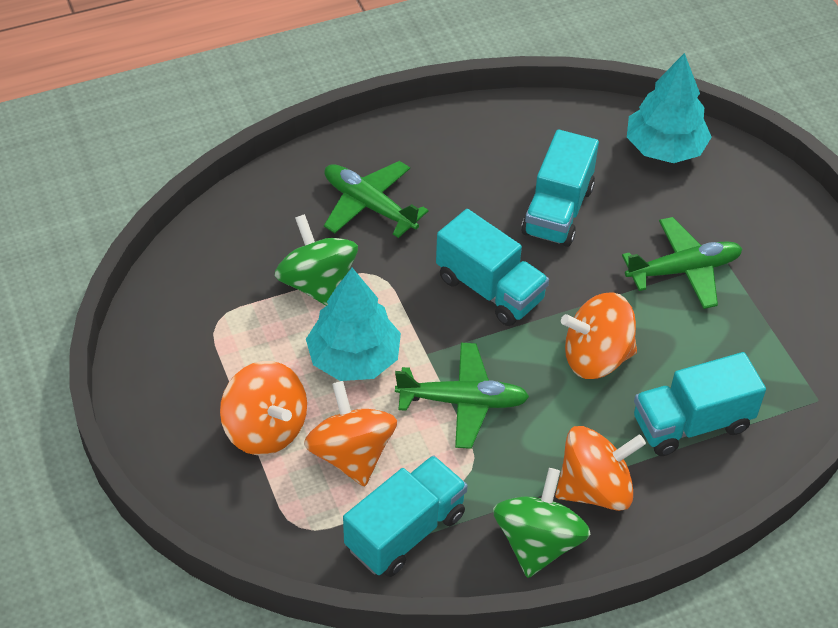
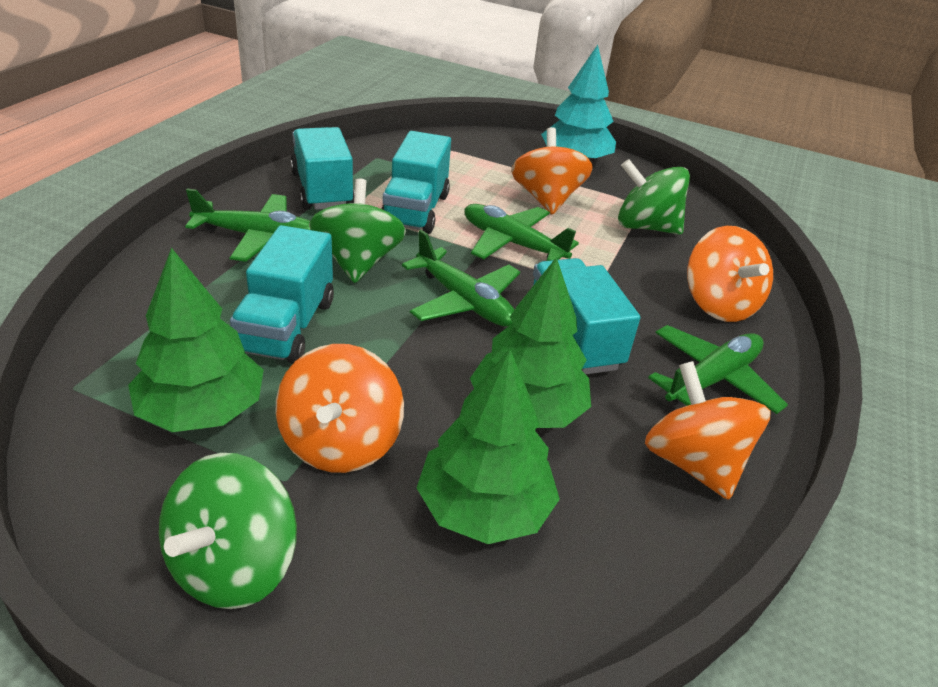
green plane: [324,161,429,238] [395,343,529,449] [622,217,742,309] = 3 -> [185,188,310,262] [402,230,520,327] [465,204,579,261] [648,325,788,414] = 4
green spinning top: [274,214,358,306] [493,468,591,578] = 2 -> [159,453,297,609] [309,179,406,283] [618,159,690,235] = 3
green tree: none = 0 -> [128,248,264,432] [417,349,560,544] [470,257,591,428] = 3
turquoise tree: [306,268,401,381] [627,53,712,163] = 2 -> [541,45,616,158] = 1

